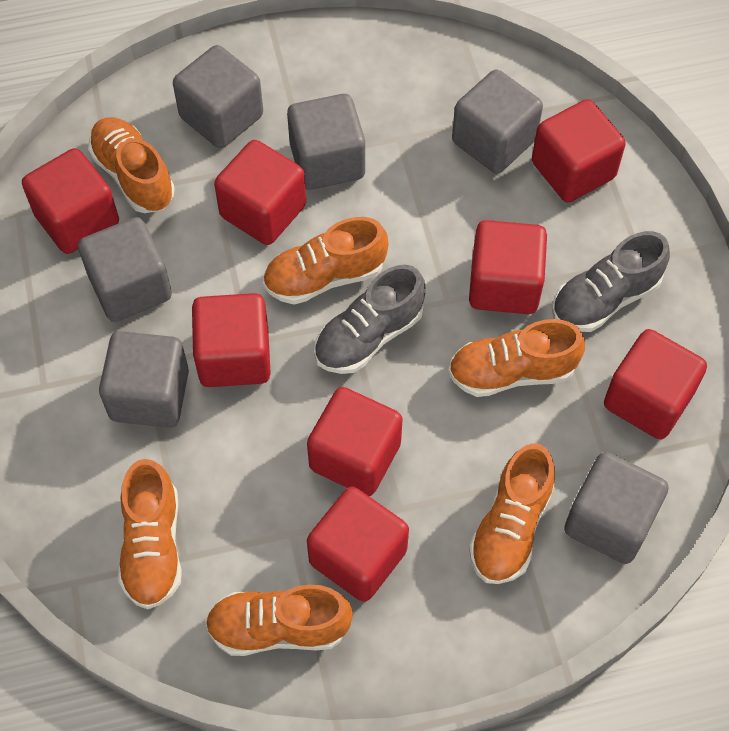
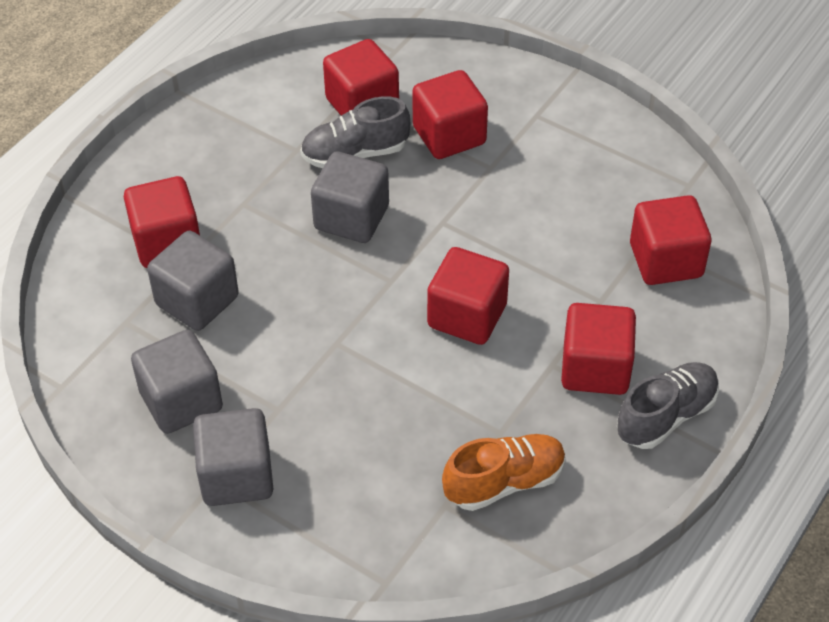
grey cube: [78,217,172,322] [99,331,189,428] [173,45,263,148] [287,94,365,190] [452,69,543,173] [564,452,668,564] = 6 -> [131,330,223,434] [147,231,239,331] [193,408,273,506] [311,151,389,243] = 4
orange shoe: [88,117,175,213] [118,459,182,609] [205,585,353,656] [263,217,388,305] [448,319,585,397] [469,443,555,584] = 6 -> [442,434,566,511] = 1
red cube: [22,148,119,254] [192,293,271,387] [214,140,306,245] [307,387,403,496] [307,486,409,602] [469,220,547,314] [532,99,626,203] [604,329,707,439] = 8 -> [124,176,200,268] [323,39,399,115] [412,70,488,159] [427,247,509,345] [561,303,636,395] [630,195,711,285] = 6

